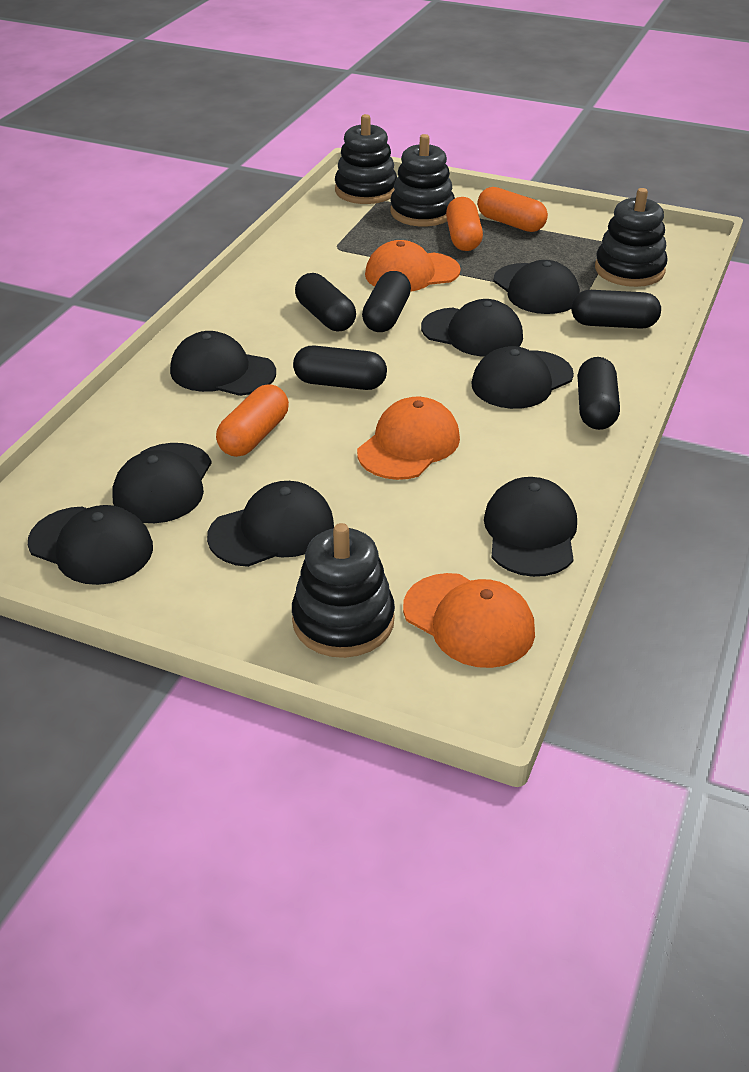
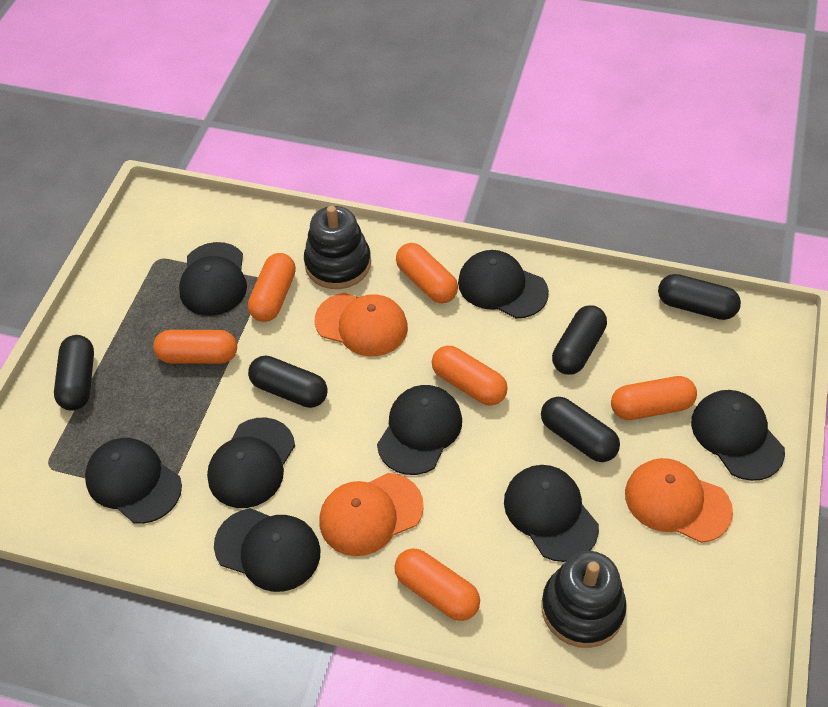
black stacking toy: [292,523,395,658] [335,114,397,204] [391,134,455,226] [595,188,668,287] = 4 -> [304,206,371,289] [541,551,627,648] = 2
orange capsule: [216,384,289,457] [446,197,483,251] [478,187,548,232] = 3 -> [153,330,237,364] [248,253,296,322] [394,548,480,621] [396,243,458,303] [432,346,508,406] [611,376,697,420] = 6

